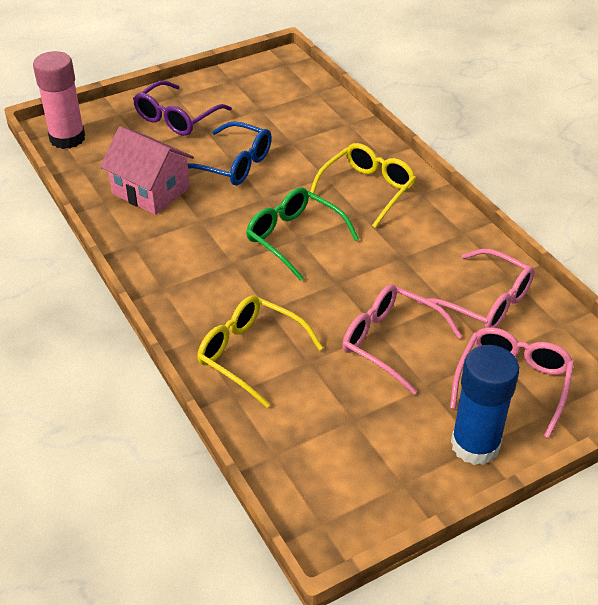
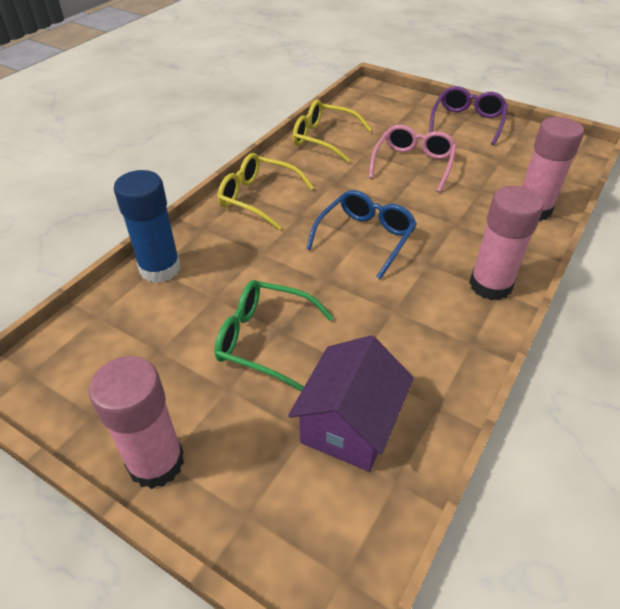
pink glasses: [342,284,462,394] [417,249,535,328] [450,327,574,438] = 3 -> [369,125,457,193] = 1
pink glue stick: [33,51,85,149] = 1 -> [89,356,184,489] [469,186,544,300] [522,117,584,221] = 3
pink house: [100,126,194,215] = 1 -> none = 0
purple house: none = 0 -> [288,335,414,472] = 1

